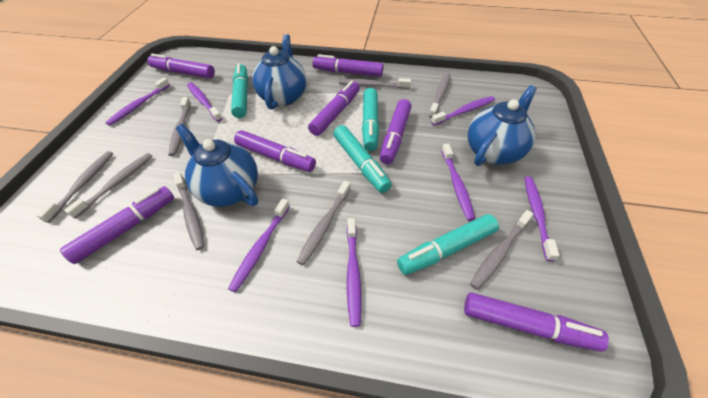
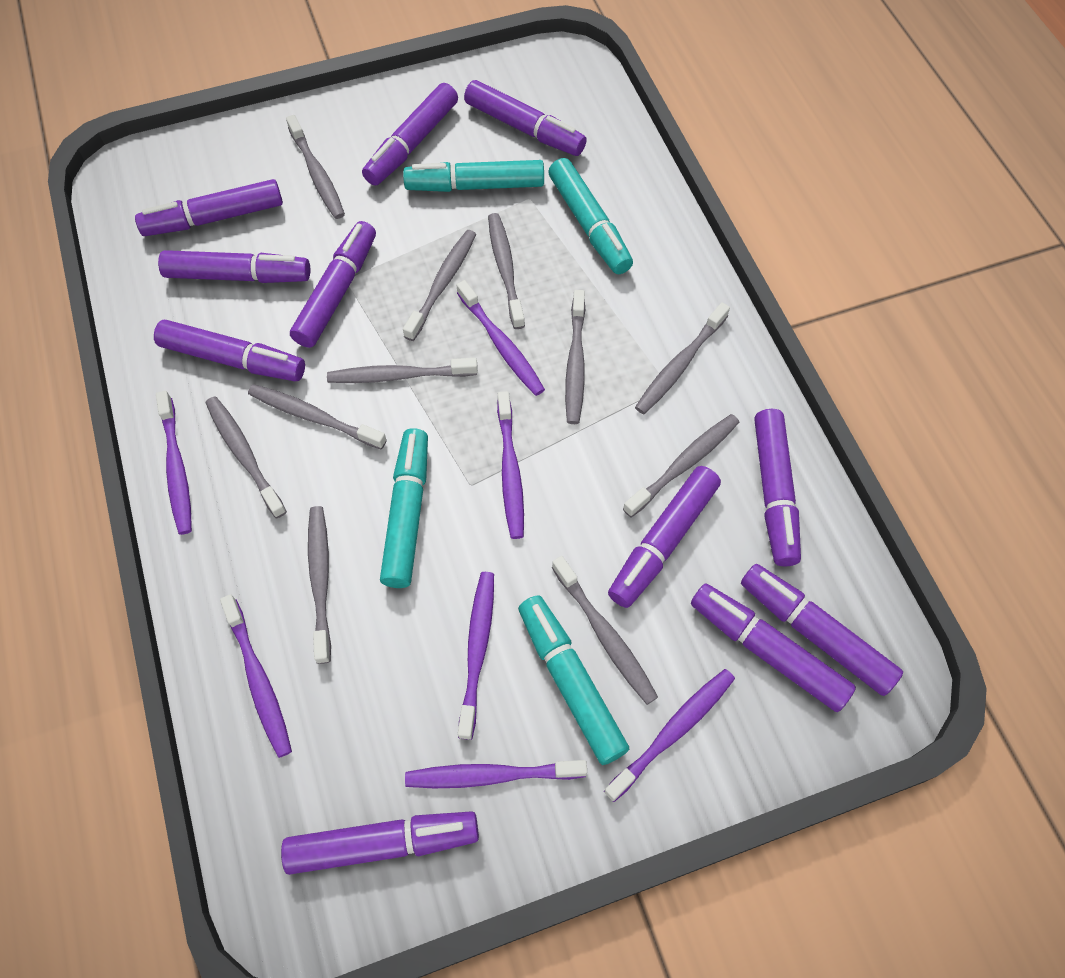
blue teapot: [176,124,258,207] [252,34,307,110] [468,85,537,166] = 3 -> none = 0
grey toothbrush: [36,151,113,223] [64,153,153,219] [168,97,191,156] [173,172,204,250] [296,181,351,265] [339,78,411,89] [429,73,450,118] [470,210,533,290] = 8 -> [206,396,287,518] [248,384,387,450] [286,115,345,219] [308,506,331,664] [327,358,478,383] [403,230,476,341] [488,213,525,329] [552,556,658,705] [565,290,585,424] [623,414,739,517] [635,302,730,414] = 11
purple marker: [60,186,174,264] [147,54,215,78] [234,130,316,172] [308,80,360,136] [312,54,383,77] [380,99,412,164] [464,292,609,352] = 7 -> [135,179,283,236] [154,320,305,381] [158,250,310,283] [281,811,479,875] [290,221,376,348] [362,83,458,186] [464,80,587,156] [608,466,721,608] [691,583,856,712] [741,564,903,696] [754,409,801,566] = 11

